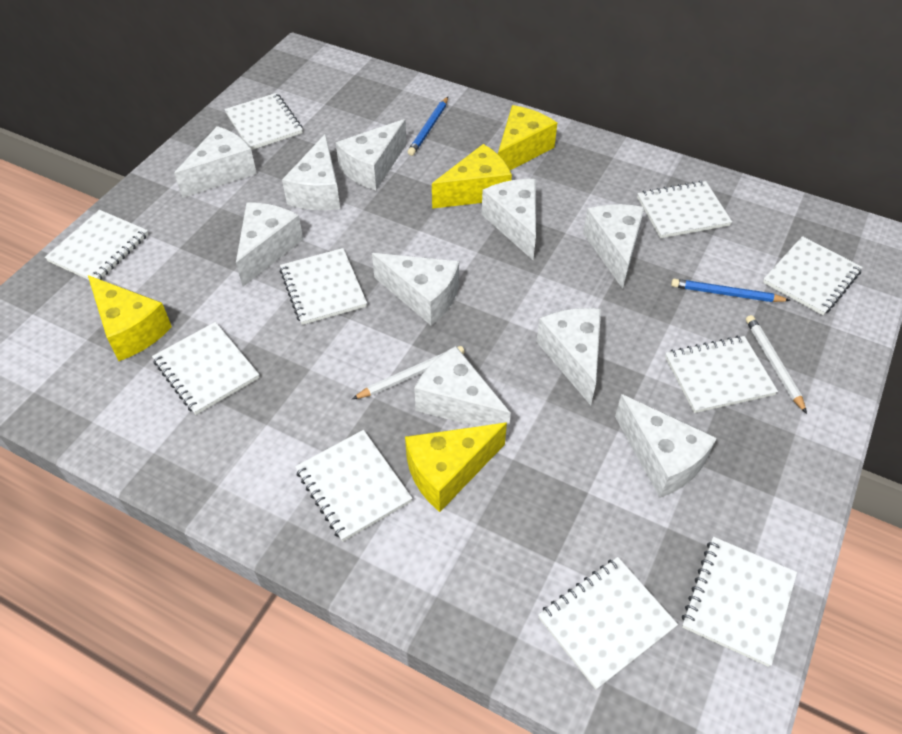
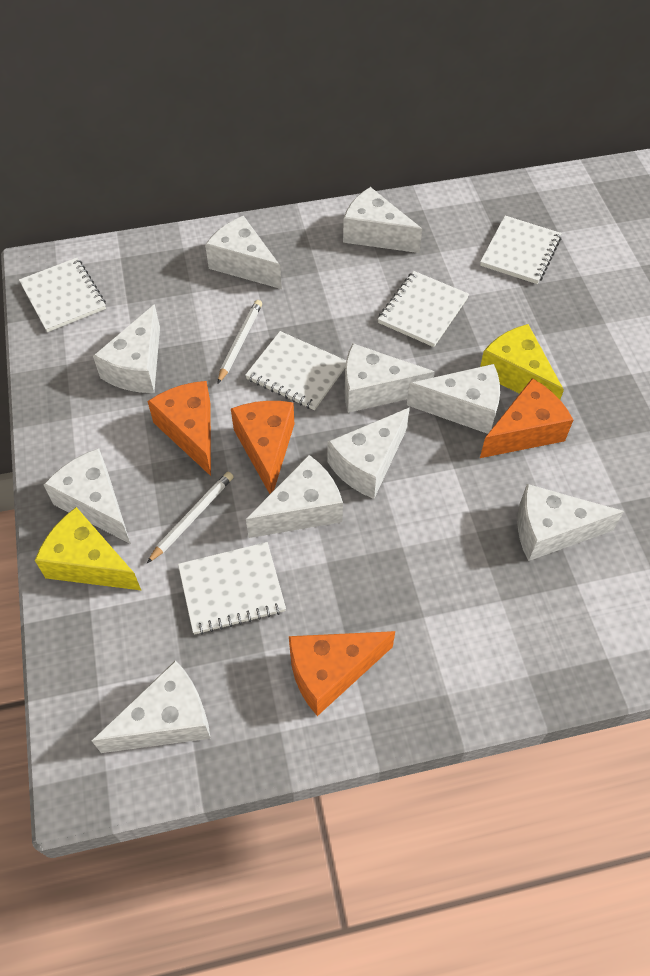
blue pencil: [408,97,448,156] [671,279,791,302] = 2 -> none = 0
orange cheese: none = 0 -> [147,381,211,476] [231,401,294,494] [289,631,395,716] [480,378,573,458] = 4
white notebook: [45,210,149,280] [152,322,259,415] [225,93,303,150] [280,248,367,325] [295,430,413,542] [538,557,678,690] [637,181,732,238] [665,336,778,413] [682,537,797,667] [763,236,862,315] = 10 -> [19,258,106,332] [178,542,286,635] [245,331,346,410] [378,271,469,347] [480,216,562,284] = 5
yellow cheese: [88,275,172,361] [405,423,507,512] [432,144,512,209] [498,105,557,170] = 4 -> [35,507,142,591] [480,324,564,399] = 2

